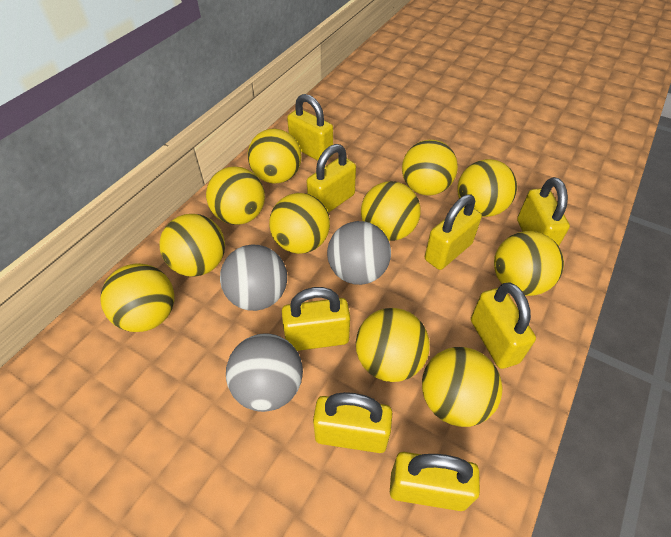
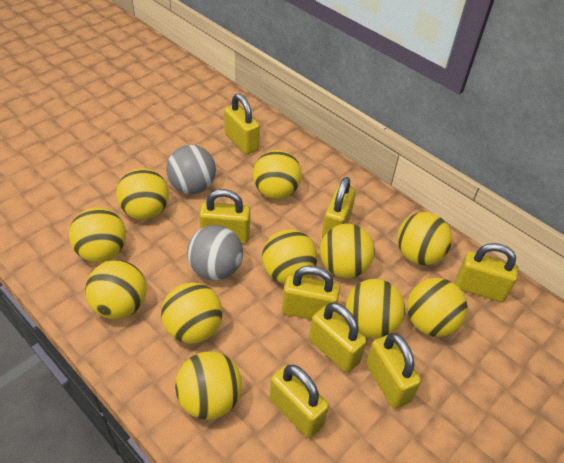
grey ball: [220,244,287,311] [226,333,303,412] [327,221,391,285] = 3 -> [166,145,216,194] [187,225,243,281] = 2

